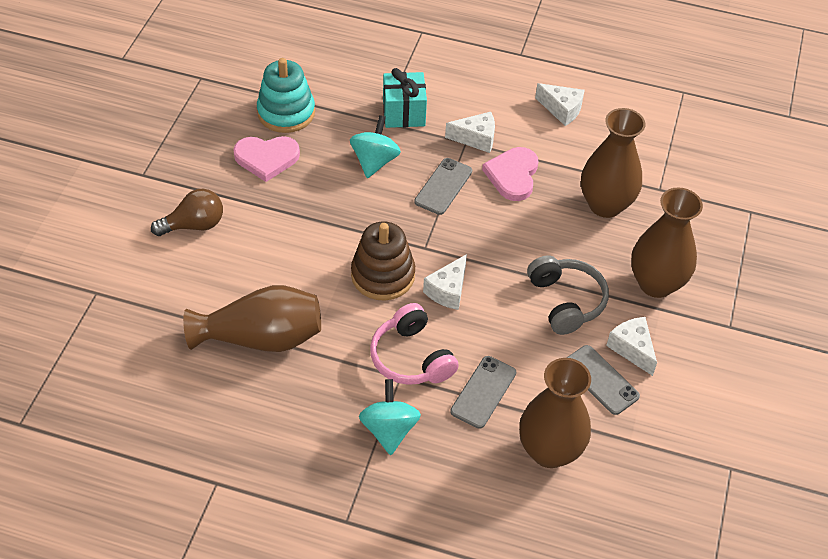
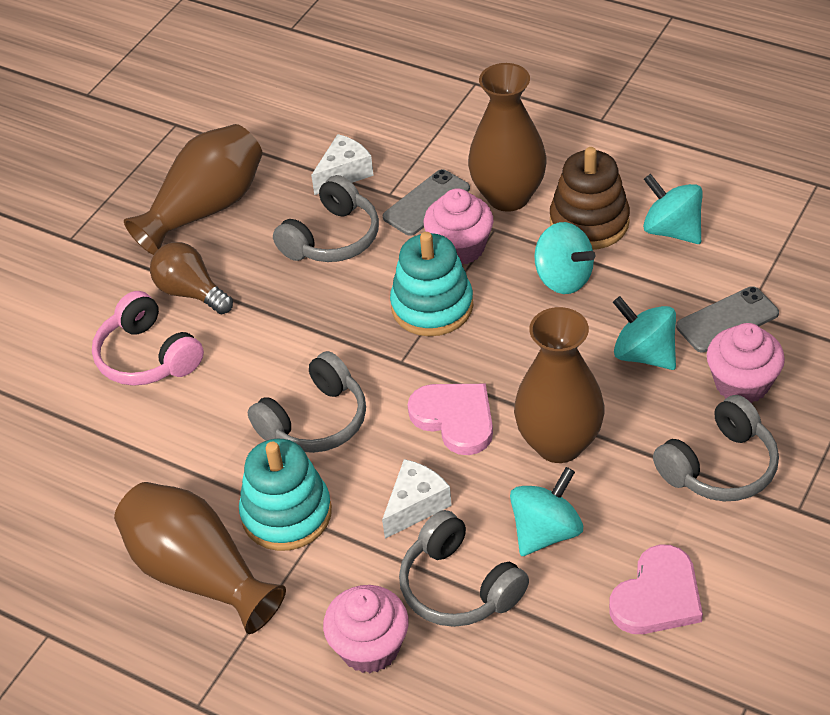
grey headphones: [527,255,609,335] = 1 -> [247,351,366,453] [273,175,379,262] [399,510,529,627] [653,395,779,501] = 4
grey phone: [414,158,472,215] [450,356,516,429] [567,345,640,415] = 3 -> [383,169,470,236] [676,286,779,353] = 2
pink cupcake: none = 0 -> [323,585,409,673] [424,188,494,264] [707,323,785,404] = 3
turquoise gift: [383,68,427,128] = 1 -> none = 0
turquoise spinning top: [350,115,401,178] [359,379,421,455] = 2 -> [510,467,583,556] [534,222,595,294] [613,296,676,370] [643,174,703,244] = 4
turquoise stacking toy: [257,58,315,133] = 1 -> [239,439,332,551] [390,232,473,336] = 2
white cheese: [423,254,467,310] [445,112,495,153] [535,83,585,126] [606,317,657,376] = 4 -> [311,134,374,195] [382,459,452,538] = 2

